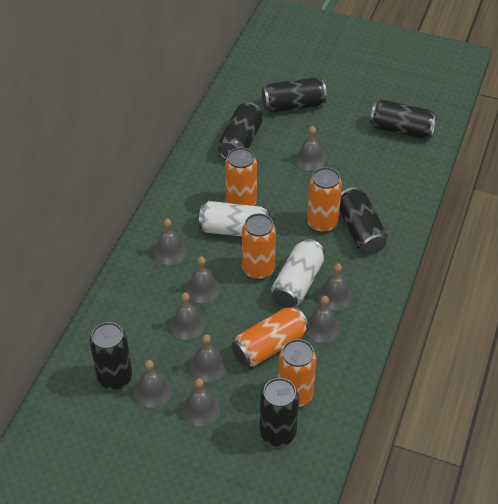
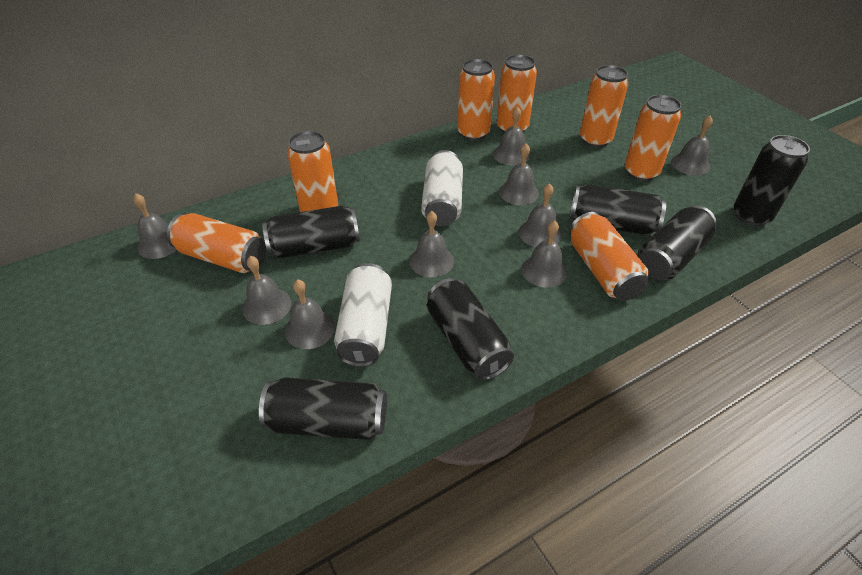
orange can: [225,147,257,206] [232,306,309,367] [242,213,276,280] [278,339,317,407] [307,167,342,233] = 5 -> [167,213,266,273] [287,131,338,212] [457,59,495,141] [497,54,537,133] [569,212,649,301] [580,65,628,148] [625,95,682,181] = 7

